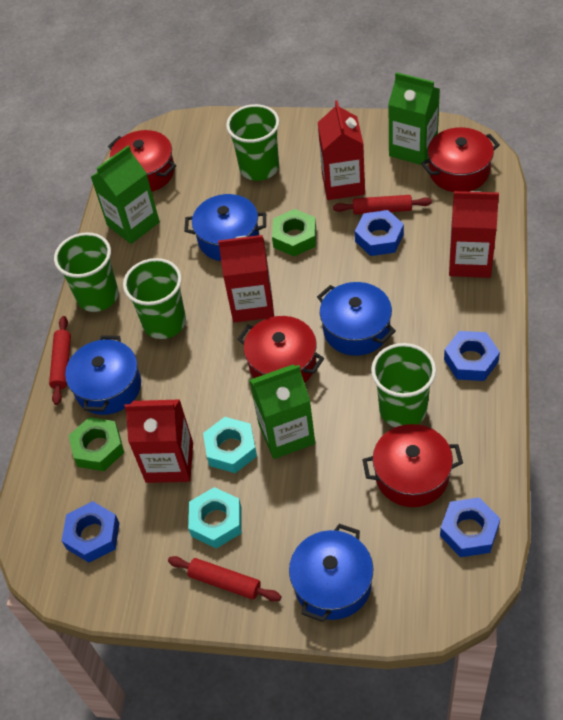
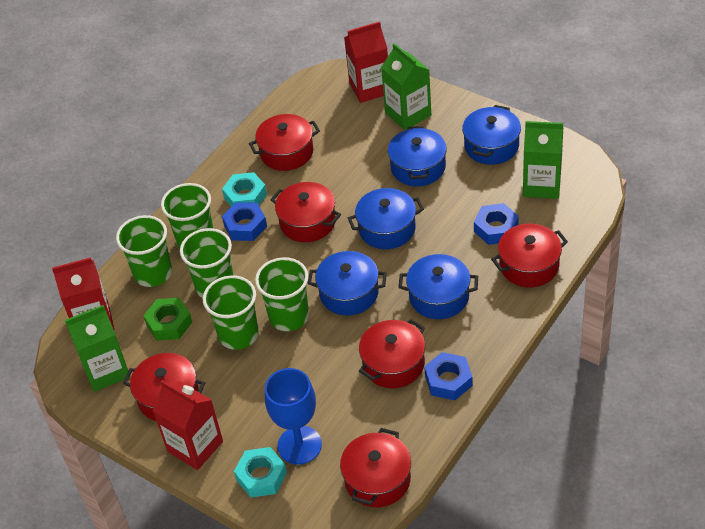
blue goblet: none = 0 -> [265,368,322,465] = 1
blue nut: [62,501,119,563] [355,210,404,256] [440,497,500,557] [444,331,500,381] = 4 -> [222,202,267,241] [424,352,473,400] [474,203,519,245] = 3
blue pot: [65,335,141,415] [184,194,266,261] [289,524,373,622] [317,282,396,356] = 4 -> [307,251,387,315] [348,188,424,249] [388,126,447,186] [398,254,478,319] [462,105,521,165] = 5
green cup: [54,232,119,312] [123,258,186,339] [226,104,279,181] [371,343,436,427] = 4 -> [116,215,172,287] [161,183,213,249] [180,228,233,298] [203,275,259,350] [255,257,309,331] = 5
green nut: [69,417,124,471] [272,209,316,256] = 2 -> [144,298,192,341] = 1
red carton: [124,399,193,483] [218,235,274,323] [318,100,365,200] [449,191,499,278] = 4 -> [52,257,114,330] [153,380,223,470] [344,21,388,103] = 3
red pot: [108,130,176,192] [238,316,324,383] [362,424,463,507] [421,127,500,192] = 4 -> [123,353,205,421] [249,114,320,171] [270,182,341,242] [340,428,411,507] [359,319,425,388] [491,224,568,287] = 6
red rolling pin: [49,316,71,405] [168,556,281,602] [333,195,432,215] = 3 -> none = 0

